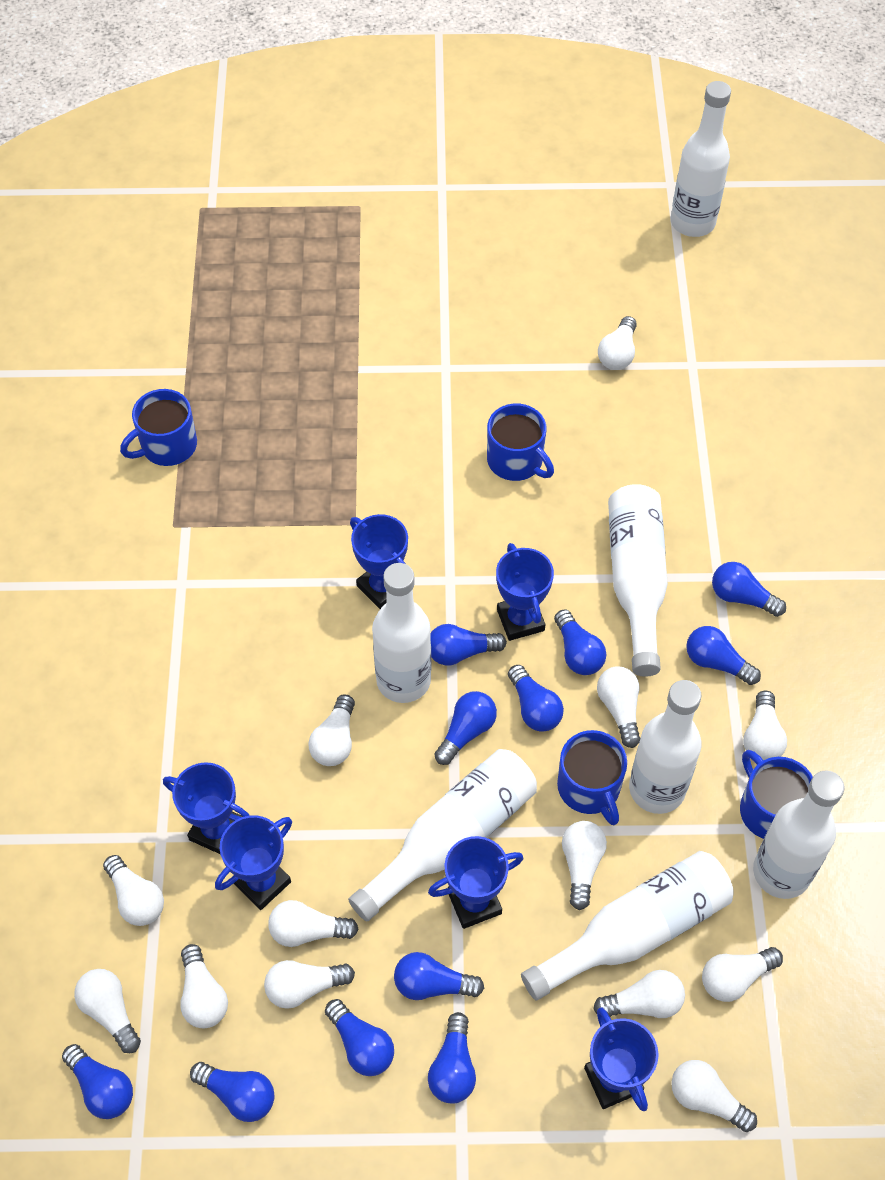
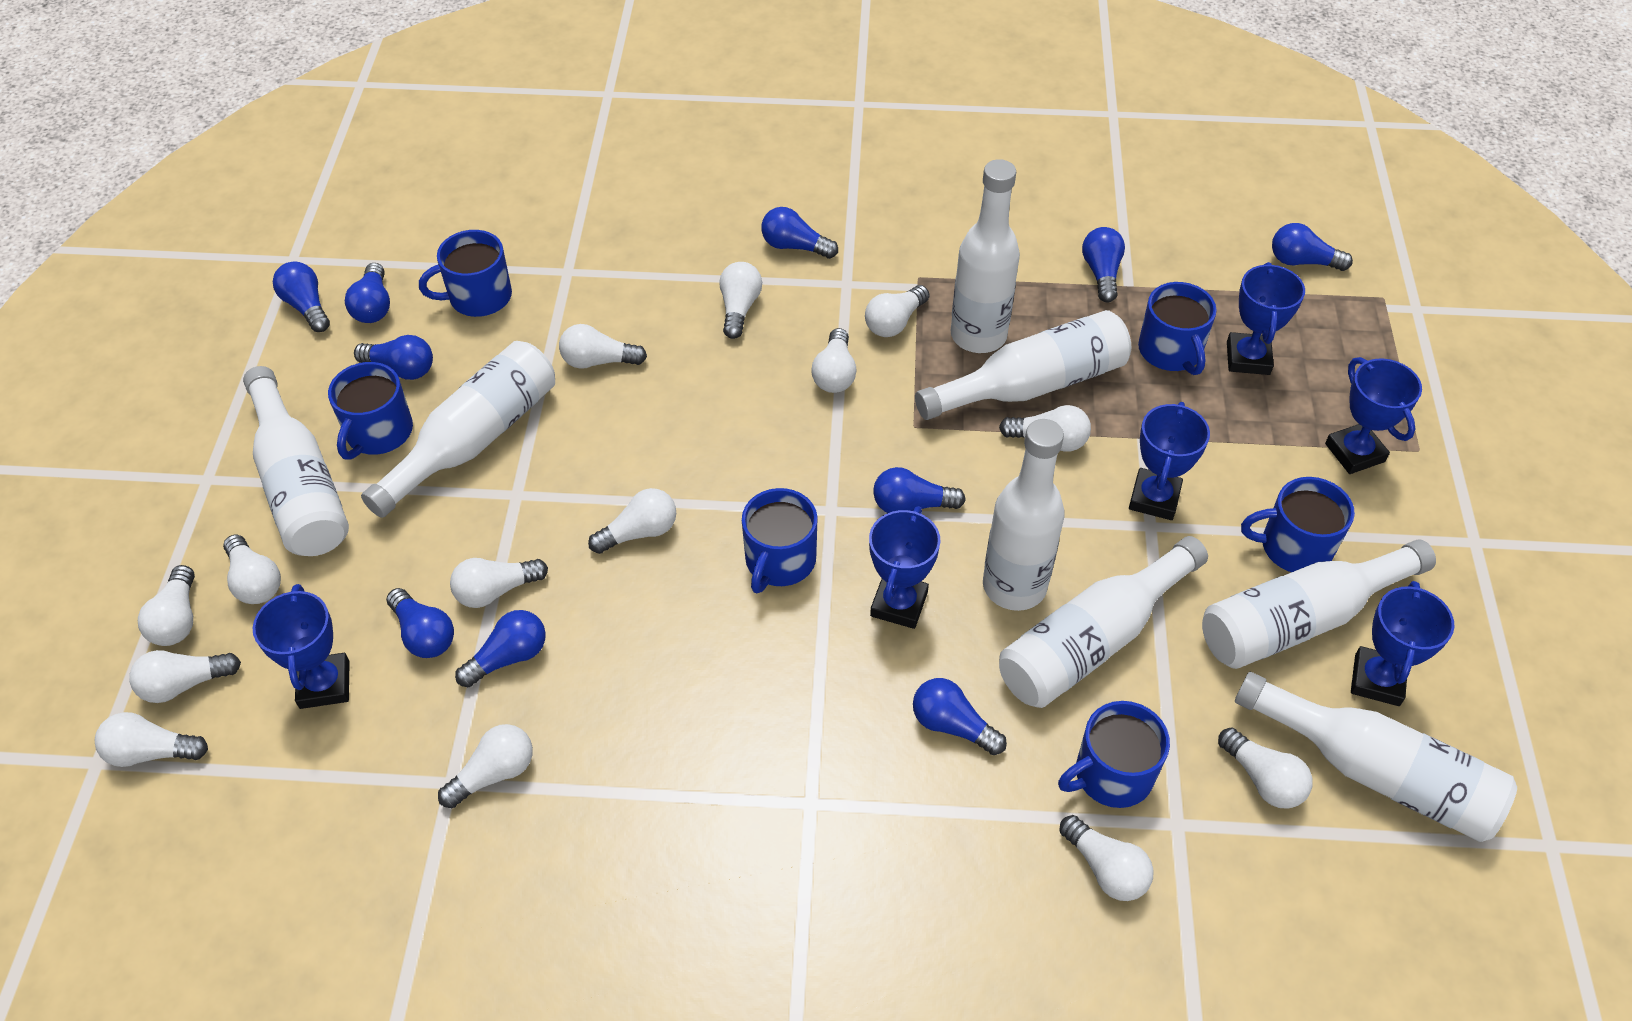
blue light bulb: [62,1044,133,1119] [190,1062,275,1122] [325,999,394,1076] [394,952,484,1000] [428,1012,476,1104] [430,624,507,665] [434,691,497,765] [508,665,564,732] [554,609,606,675] [686,626,761,685] [712,562,786,617] = 11 -> [273,262,330,332] [345,263,390,323] [354,335,433,380] [386,588,454,658] [455,610,546,687] [761,207,838,259] [873,467,966,513] [913,678,1007,755] [1082,227,1125,303] [1272,223,1353,271] = 10
blue mug: [120,389,197,466] [487,403,554,481] [557,730,627,825] [740,750,813,839] = 4 -> [328,362,413,460] [419,230,512,317] [742,488,818,593] [1058,701,1170,808] [1138,282,1217,375] [1241,477,1355,572] = 6
white bottle: [348,749,537,921] [372,563,431,703] [521,851,734,1001] [608,484,668,677] [629,680,702,814] [670,81,731,237] [753,771,845,899] = 7 -> [243,366,349,556] [361,341,555,518] [915,310,1131,420] [951,159,1020,353] [983,419,1065,611] [999,536,1208,708] [1202,539,1436,669] [1235,672,1517,842] = 8
white light bulb: [74,969,141,1053] [103,855,164,926] [180,944,228,1028] [264,960,355,1009] [268,900,359,947] [309,694,355,766] [562,821,607,910] [593,970,685,1018] [597,666,640,748] [598,316,637,370] [671,1060,757,1132] [702,947,783,1002] [743,691,787,760] = 13 -> [95,712,208,767] [129,650,241,703] [138,565,195,646] [223,535,281,604] [438,724,533,808] [450,558,548,608] [559,324,647,369] [588,488,676,554] [719,262,762,339] [811,328,857,393] [865,285,929,337] [999,405,1091,452] [1059,815,1154,901] [1218,727,1312,809] = 14

